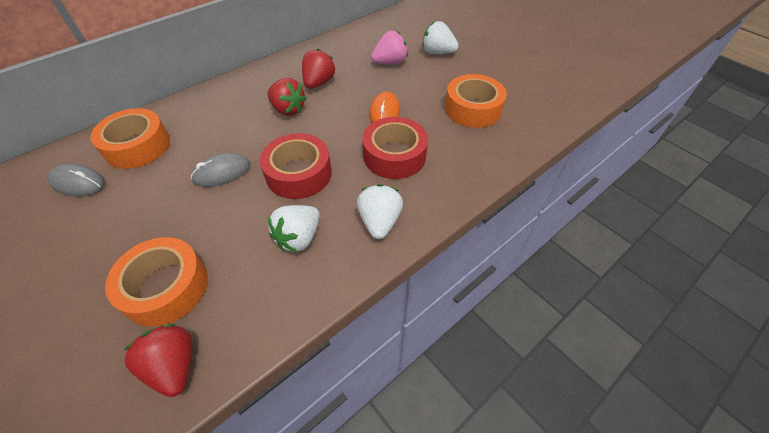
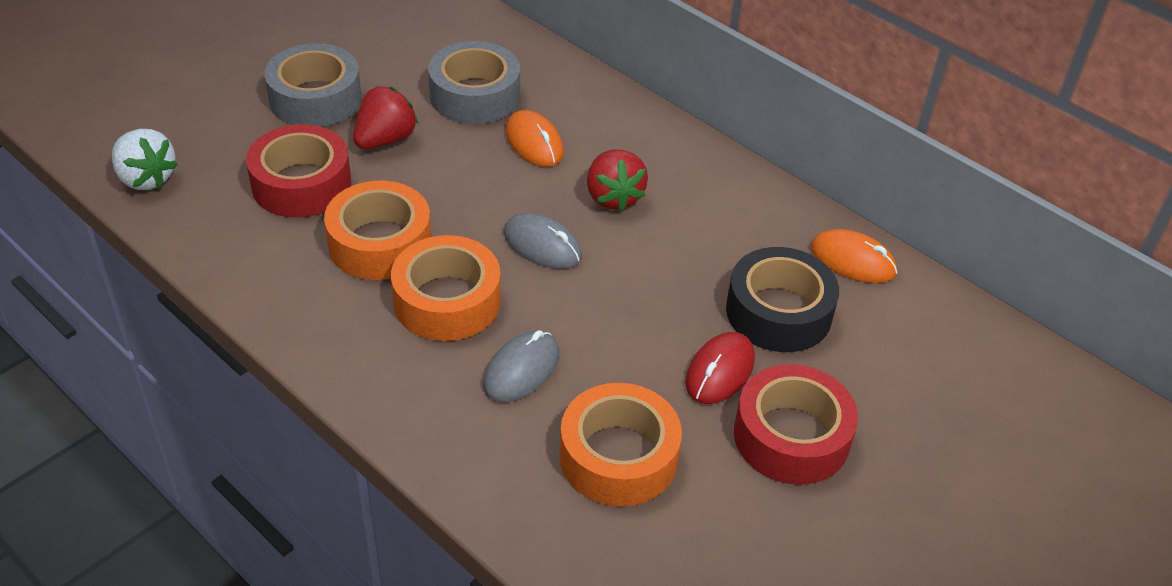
black tape: none = 0 -> [726,247,839,352] = 1
grey tape: none = 0 -> [264,43,362,127] [428,41,520,124] = 2
orange mouse: [369,92,400,123] = 1 -> [505,110,564,167] [811,229,897,283] = 2
pink strawberry: [371,31,408,64] = 1 -> none = 0
red mouse: none = 0 -> [685,332,755,404] = 1
red strawberry: [123,324,192,397] [267,78,307,116] [302,49,335,89] = 3 -> [353,86,418,149] [587,150,648,212] = 2
white strawberry: [268,205,320,252] [357,184,403,239] [423,21,459,54] = 3 -> [112,129,178,190] = 1

